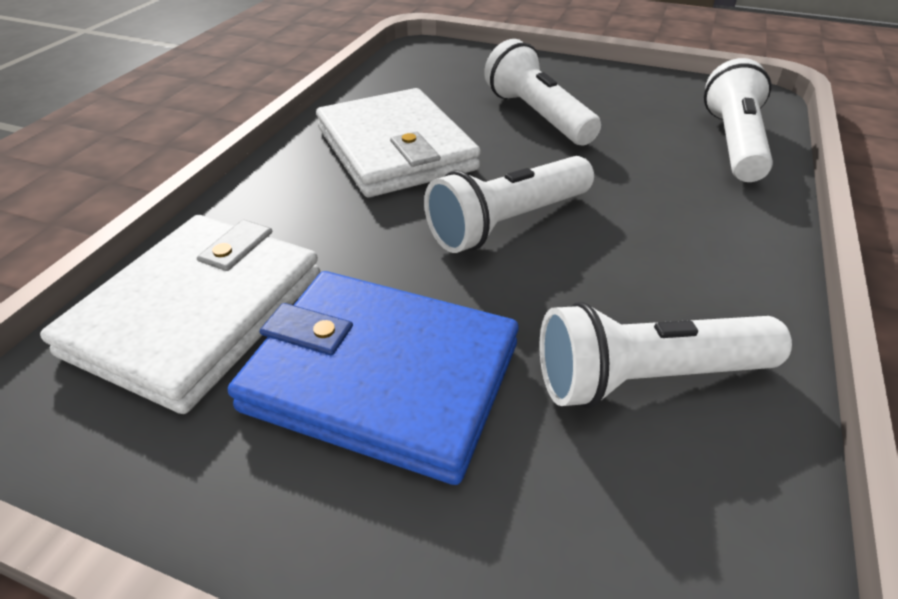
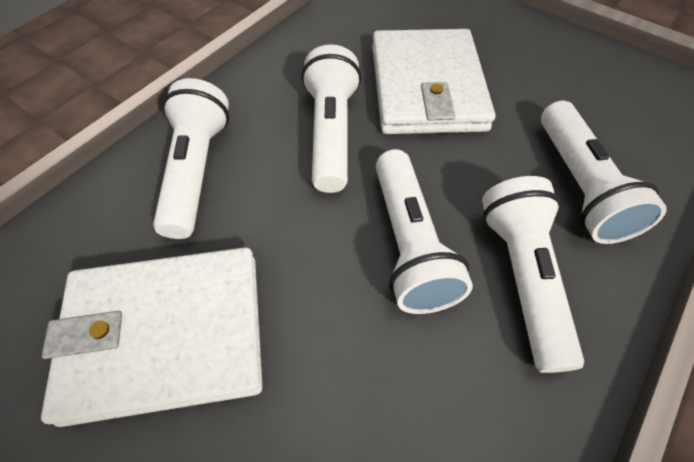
blue wallet: [228,271,519,485] = 1 -> none = 0
white flashlight: [424,156,594,253] [484,39,601,145] [539,302,792,408] [704,58,773,182] = 4 -> [153,78,229,239] [301,44,362,193] [376,149,473,314] [482,176,584,373] [541,100,667,244] = 5

